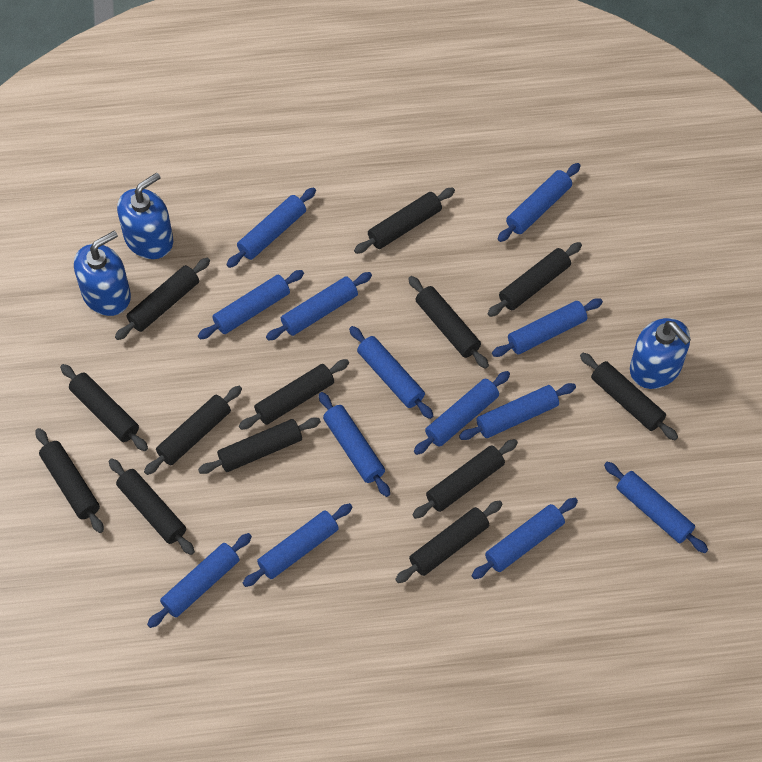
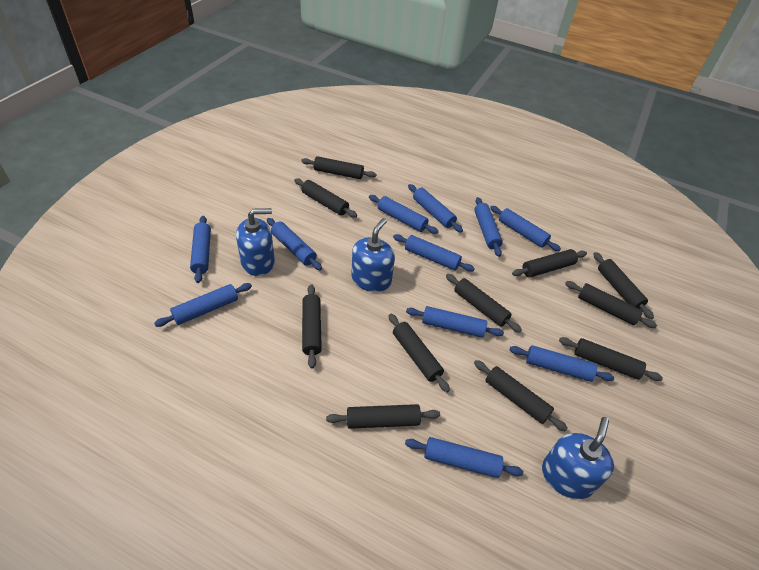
black rolling pin: [35,428,104,533] [60,364,148,451] [108,459,195,555] [115,258,210,340] [144,386,242,475] [198,417,321,474] [239,359,349,430] [354,187,455,254] [395,500,502,583] [408,276,489,369] [413,439,518,519] [488,242,582,317] [580,353,678,440] = 13 -> [294,178,357,217] [301,156,376,179] [302,284,322,368] [326,404,440,429] [388,314,450,392] [446,274,522,333] [474,360,568,431] [512,249,587,278] [559,337,663,381] [565,281,657,328] [593,252,654,319] = 11
blue rolling pin: [147,533,252,628] [198,270,304,339] [226,187,316,268] [243,503,352,587] [266,272,372,341] [319,392,390,497] [349,326,433,419] [414,371,510,455] [459,383,576,440] [471,498,578,579] [492,298,603,357] [498,163,581,242] [604,462,708,553] = 13 -> [154,283,252,327] [190,216,211,283] [267,218,322,270] [369,195,439,234] [393,234,475,272] [405,437,523,478] [406,306,504,338] [408,184,463,232] [474,197,503,257] [490,206,561,251] [510,345,614,382] = 11

